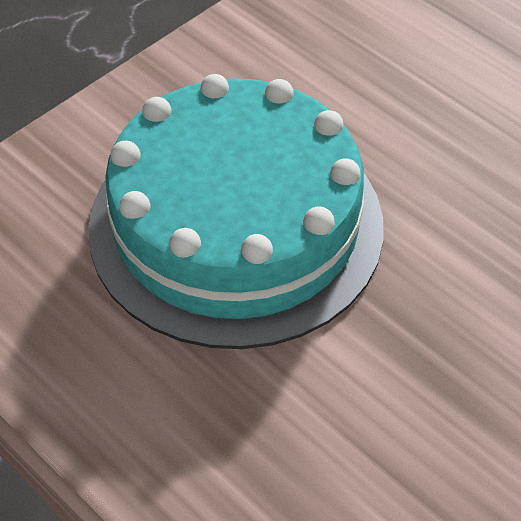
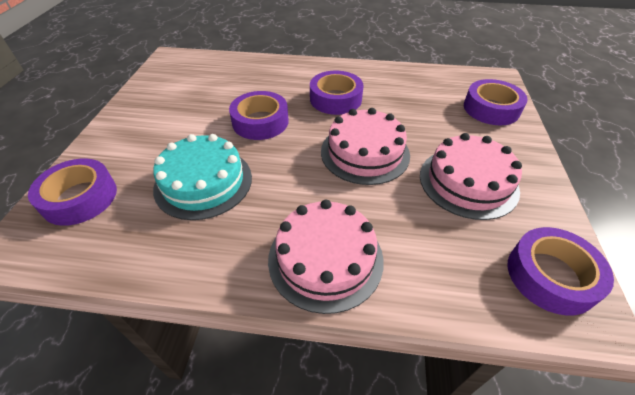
pink cake: none = 0 -> [268,200,384,314] [321,108,410,185] [420,133,522,220] = 3
purple tape: none = 0 -> [28,158,117,226] [229,91,289,140] [310,71,363,115] [464,79,528,125] [507,227,614,316] = 5

